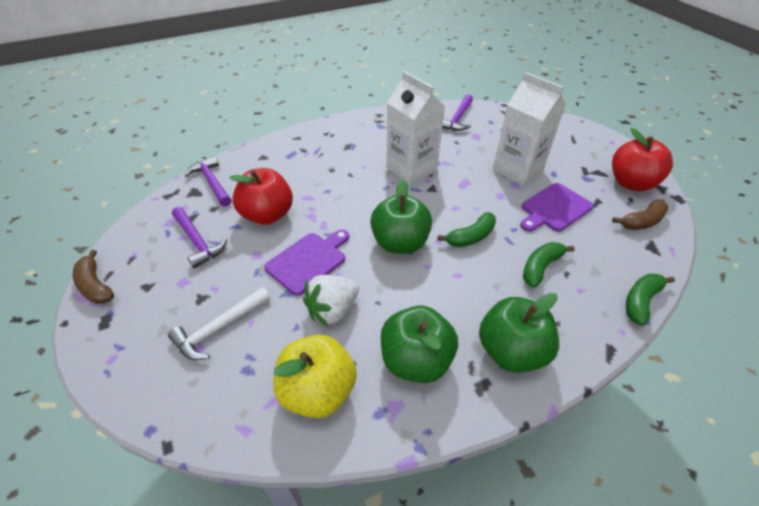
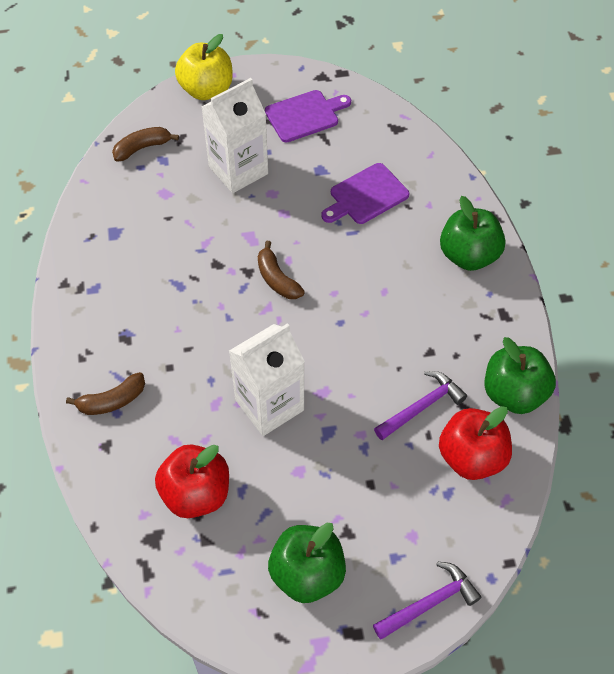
brown banana: [73,250,114,304] [612,199,669,230] = 2 -> [66,372,145,415] [112,127,179,162] [258,241,305,299] = 3
green banana: [438,212,496,247] [523,242,575,287] [626,273,675,326] = 3 -> none = 0
purple hammer: [172,207,227,268] [185,156,231,207] [442,94,473,131] = 3 -> [373,561,481,640] [374,371,467,440] = 2
white hammer: [168,287,270,360] = 1 -> none = 0
white strawberry: [303,275,359,326] = 1 -> none = 0

